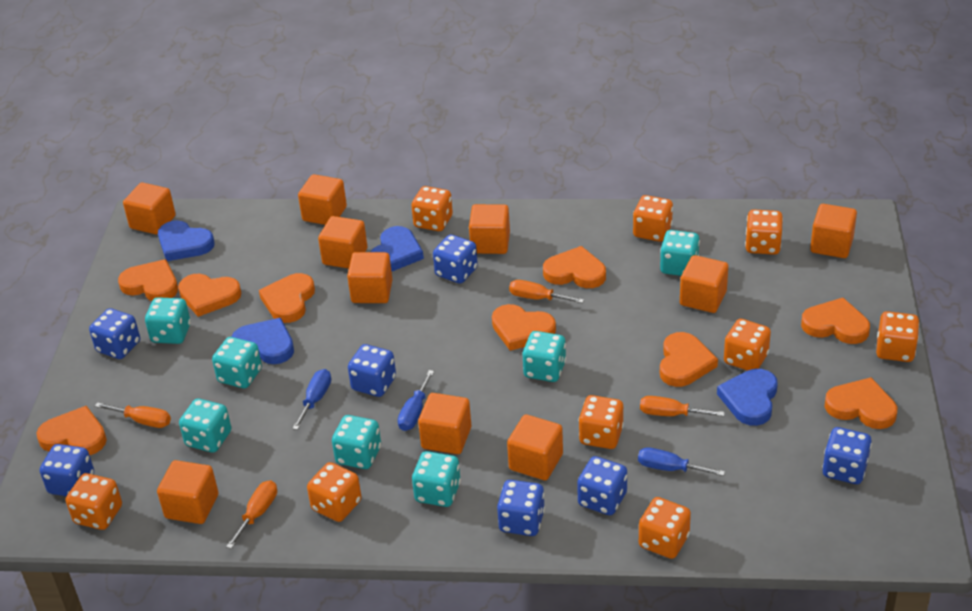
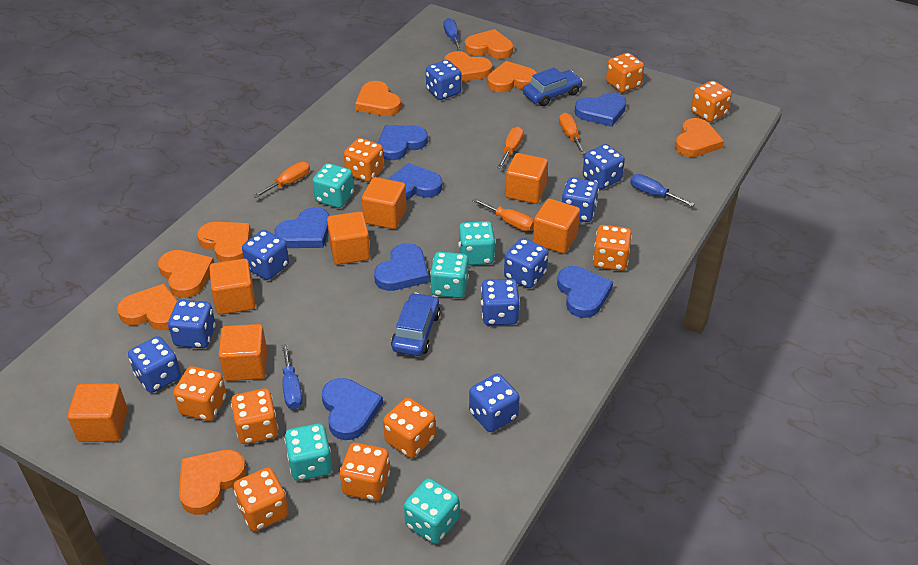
blue car: none = 0 -> [391,293,440,356] [523,67,583,106] = 2
blue dice: [40,444,94,496] [89,308,140,359] [348,344,396,397] [433,234,478,284] [497,480,545,536] [577,456,627,515] [822,427,872,484] = 7 -> [128,336,181,393] [168,300,215,348] [242,230,289,280] [426,60,461,100] [469,374,520,432] [481,279,520,325] [504,238,548,288] [562,178,599,222] [583,144,625,189] = 9
blue heart: [158,220,215,261] [231,318,294,364] [370,226,424,272] [717,369,778,426] = 4 -> [274,207,329,248] [322,378,383,440] [374,243,429,291] [378,125,428,160] [388,163,442,200] [557,266,613,318] [575,93,626,127] = 7
orange cube: [123,183,176,235] [157,460,219,524] [298,174,347,225] [318,216,367,269] [347,252,393,303] [418,393,471,454] [469,204,510,254] [507,414,563,481] [680,255,728,313] [810,204,857,258] = 10 -> [68,383,128,442] [209,259,256,315] [219,324,267,381] [327,212,370,265] [362,177,407,229] [506,153,548,204] [533,199,580,254] = 7
turquoise dice: [145,297,191,344] [179,398,231,453] [212,337,262,388] [332,415,381,469] [412,451,461,507] [523,331,566,382] [660,230,700,276] = 7 -> [284,423,332,481] [312,163,354,208] [404,478,459,544] [430,251,469,298] [458,221,495,265] = 5

